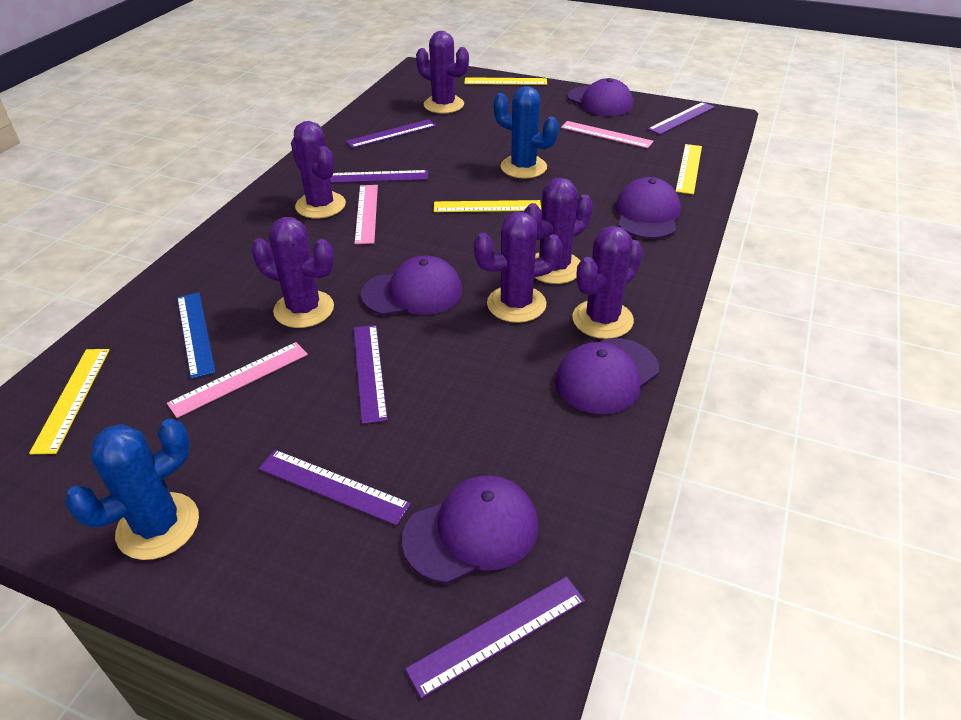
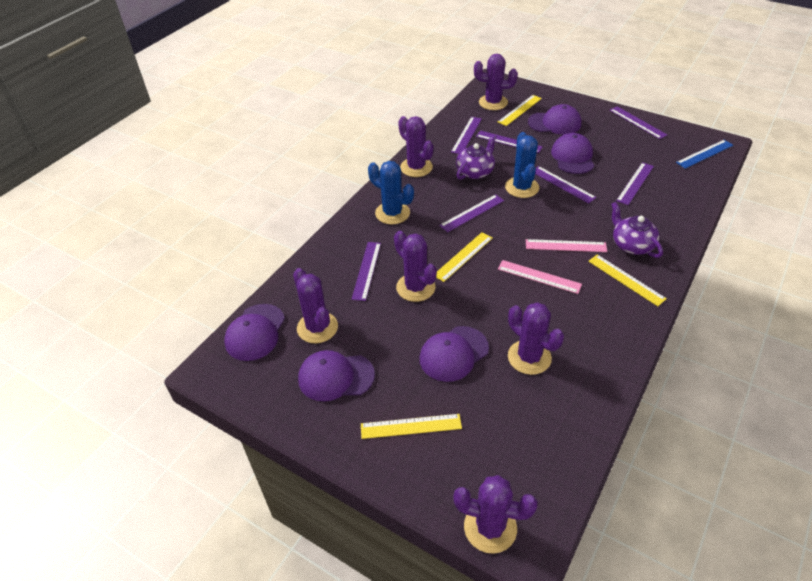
pink ruler: [167,342,308,418] [354,185,378,244] [561,121,654,148] = 3 -> [498,260,582,294] [526,239,607,252] = 2
purple ruler: [259,450,411,526] [330,170,428,183] [346,119,436,148] [354,325,388,424] [405,576,585,698] [648,102,715,135] = 6 -> [352,242,381,301] [439,194,504,232] [451,117,482,154] [476,130,543,153] [535,166,596,204] [610,106,667,139] [616,162,654,205] = 7
purple teapot: none = 0 -> [456,134,497,180] [611,202,663,258] = 2

